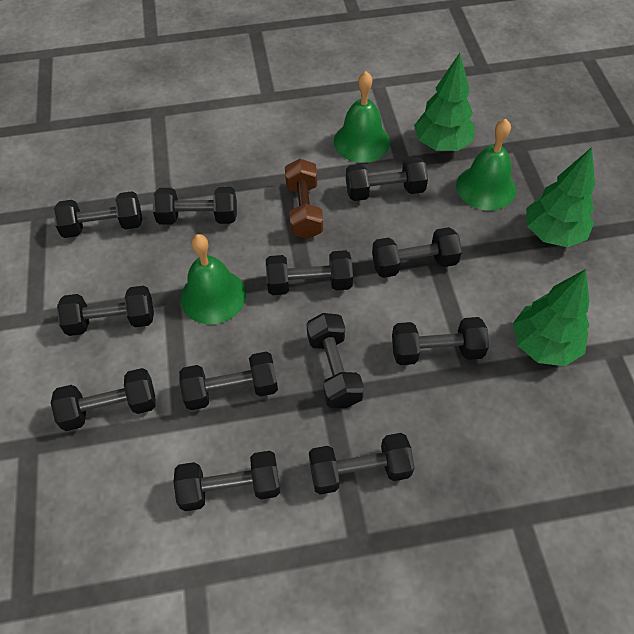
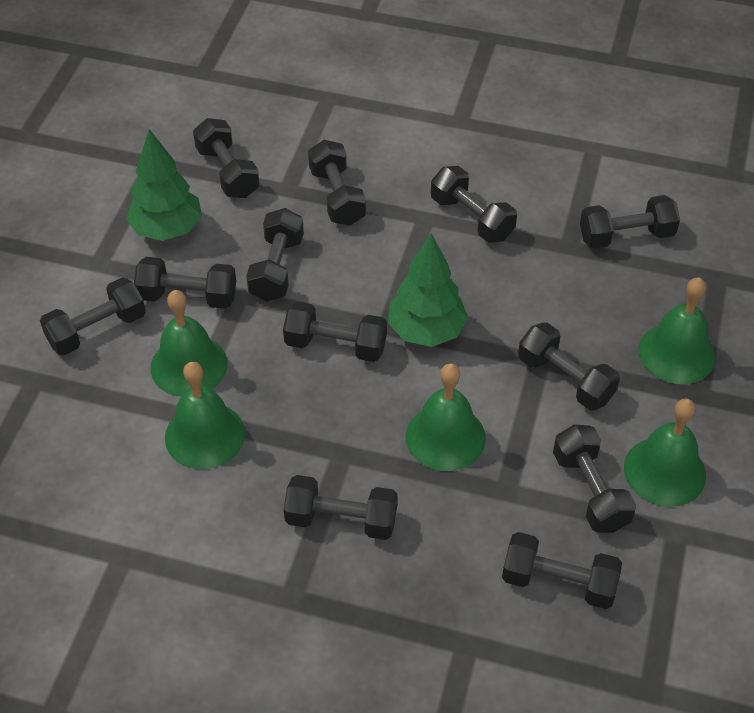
brown dumbbell: [285,159,323,239] = 1 -> none = 0
green bell: [181,234,246,324] [334,71,390,163] [456,119,516,211] = 3 -> [150,290,228,397] [165,361,245,469] [406,363,486,471] [624,399,706,507] [638,277,716,384] = 5
green tree: [414,53,475,151] [513,269,589,366] [526,147,595,247] = 3 -> [126,129,202,241] [388,233,468,347] = 2

